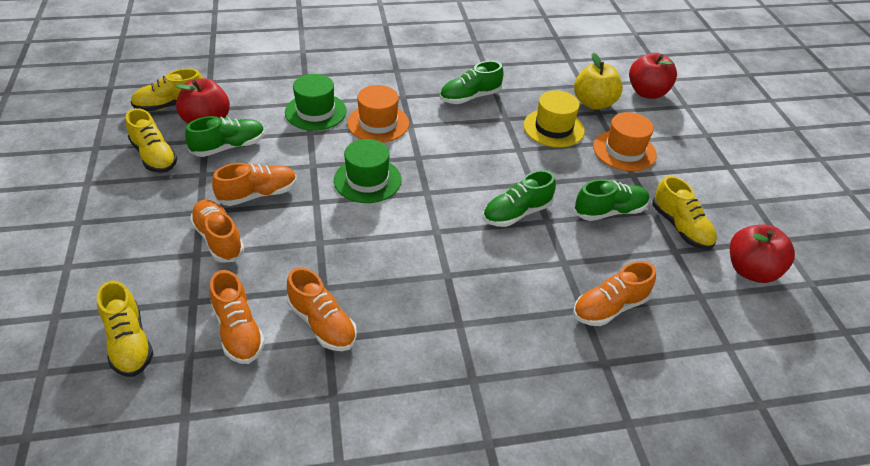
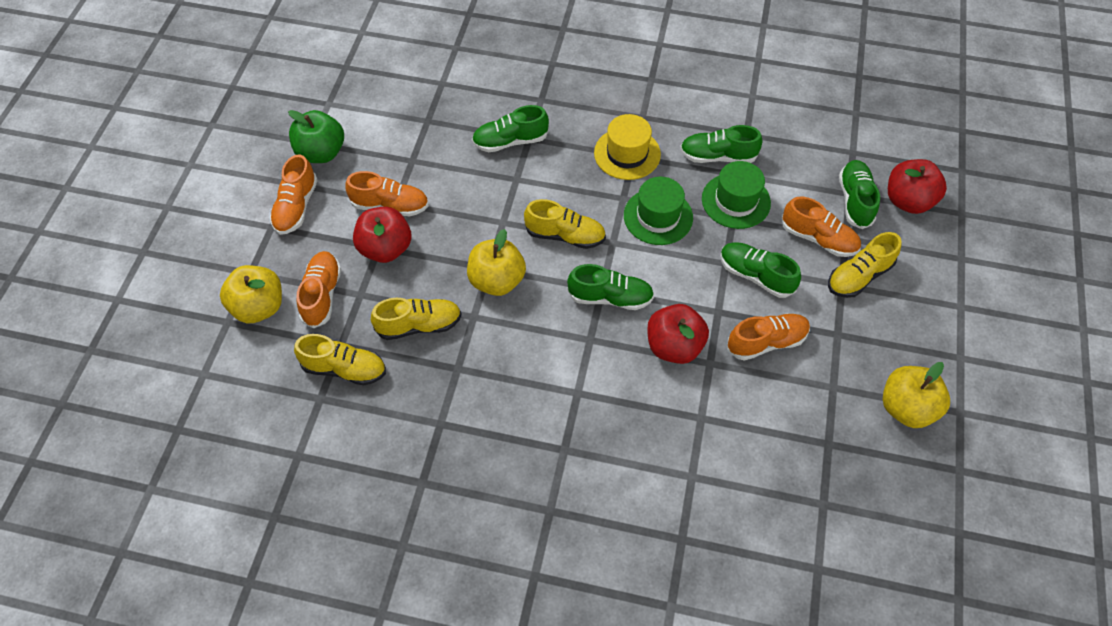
green apple: none = 0 -> [288,110,344,163] = 1
green shoe: [185,116,265,157] [440,61,504,104] [483,170,556,227] [575,179,650,221] = 4 -> [472,105,549,152] [567,264,654,310] [680,125,762,163] [720,242,801,298] [839,160,880,229] = 5
orange hat: [347,85,409,143] [593,112,657,171] = 2 -> none = 0
yellow apple: [574,53,623,110] = 1 -> [220,265,282,323] [467,229,526,296] [882,362,950,428] = 3

